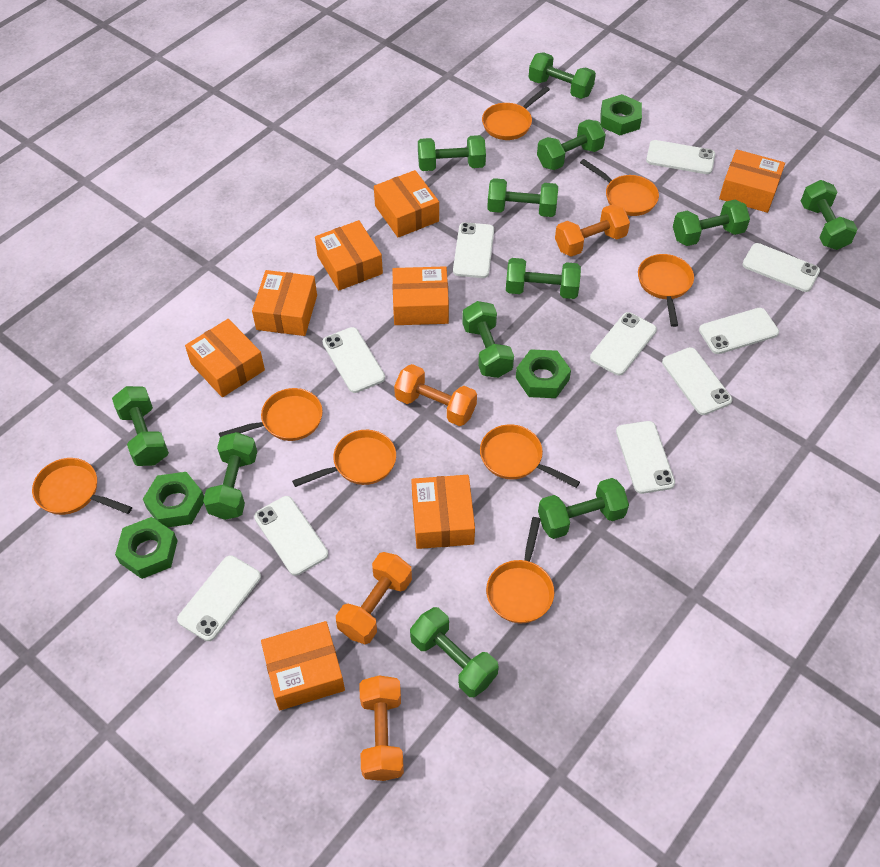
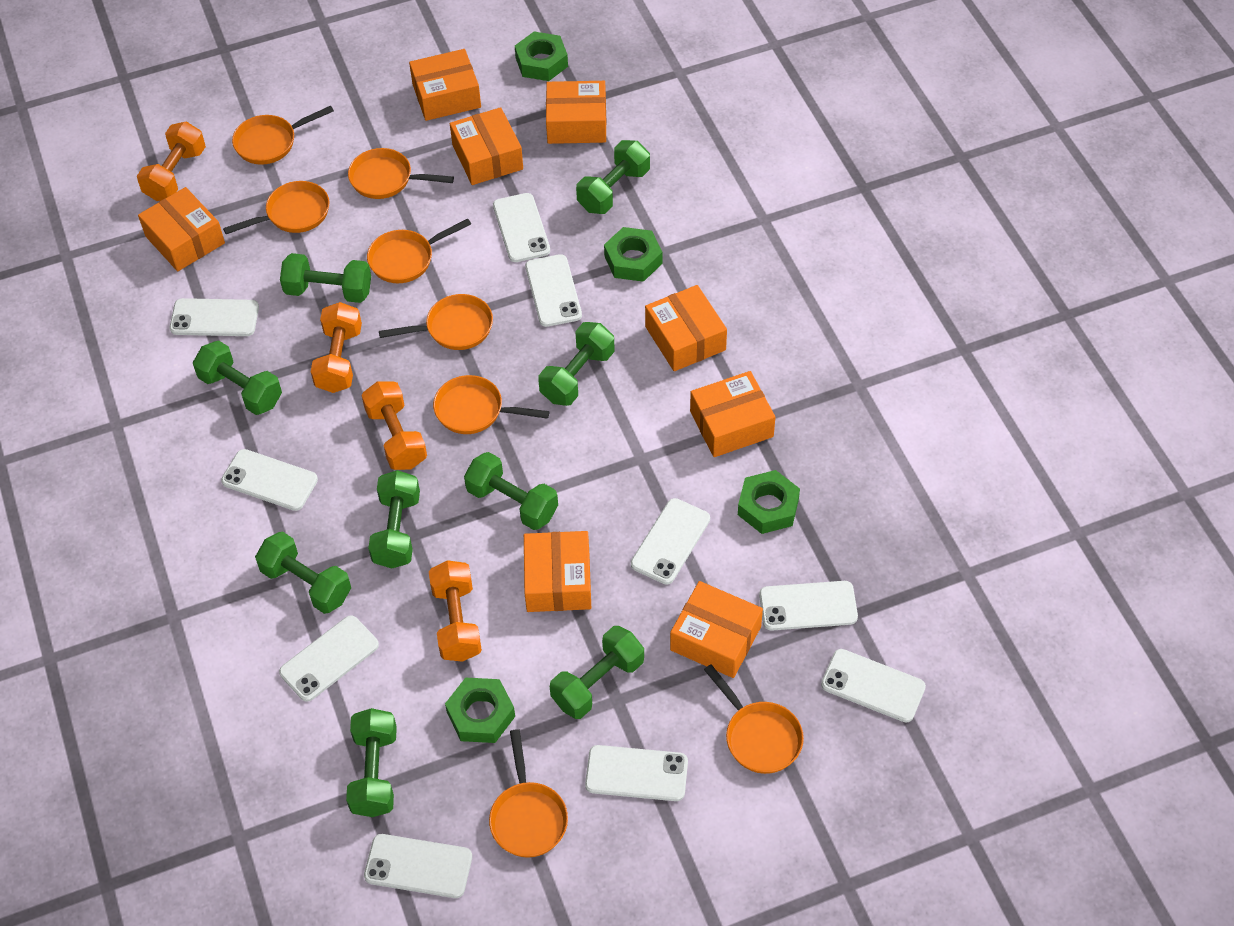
green dumbbell: [112,386,169,466] [203,432,257,520] [410,607,499,697] [418,135,486,171] [462,301,514,378] [487,178,558,217] [506,258,581,299] [529,52,596,99] [537,119,606,170] [538,478,629,539] [673,200,750,246] [801,180,857,250] = 12 -> [193,341,282,415] [255,532,351,614] [280,253,371,303] [346,708,397,817] [368,470,420,569] [464,452,558,530] [538,322,615,406] [550,626,644,719] [576,140,650,214] = 9

